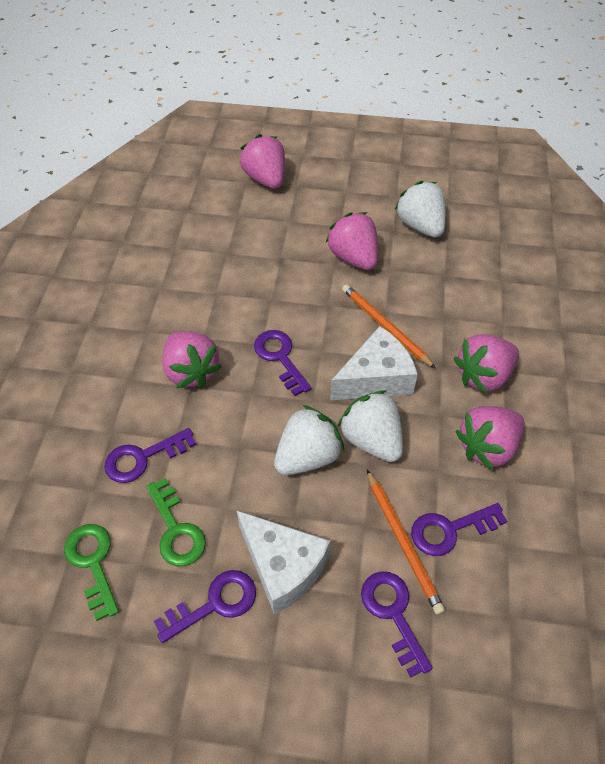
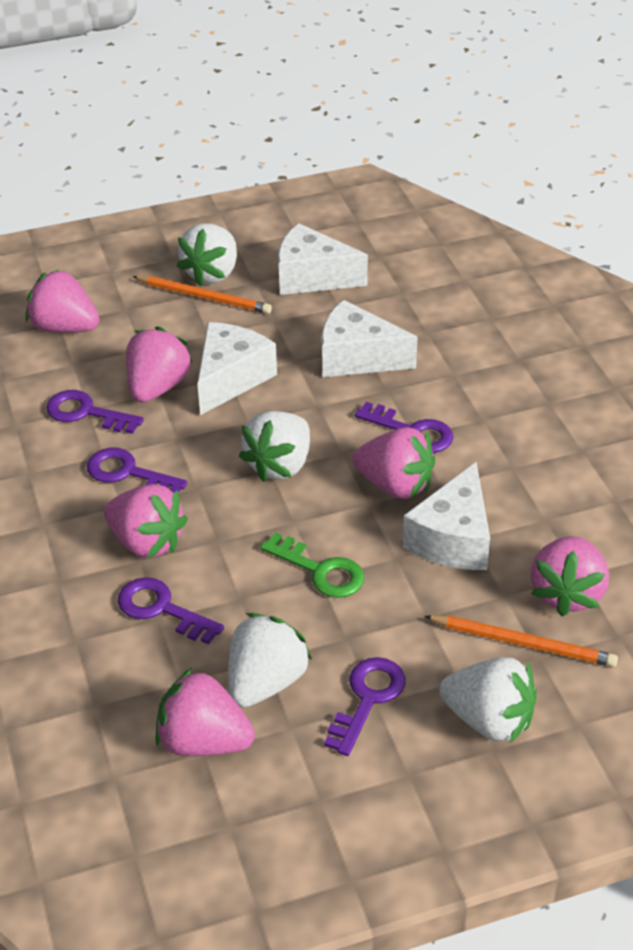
green key: [64,524,119,621] [146,478,206,566] = 2 -> [260,532,364,598] = 1
pink strawberry: [162,331,222,388] [240,134,285,189] [325,212,378,270] [454,334,519,394] [455,406,524,470] = 5 -> [26,269,100,333] [104,484,188,559] [126,326,193,403] [155,668,255,756] [353,427,435,499] [531,536,609,616] = 6
white cheese: [236,510,330,614] [330,326,418,400] = 2 -> [197,322,277,415] [278,223,368,295] [321,300,418,377] [403,462,490,570] = 4
white strawberry: [274,405,344,475] [338,390,403,462] [395,181,446,238] = 3 -> [177,223,237,286] [228,613,312,707] [239,411,310,482] [439,657,537,744] = 4

